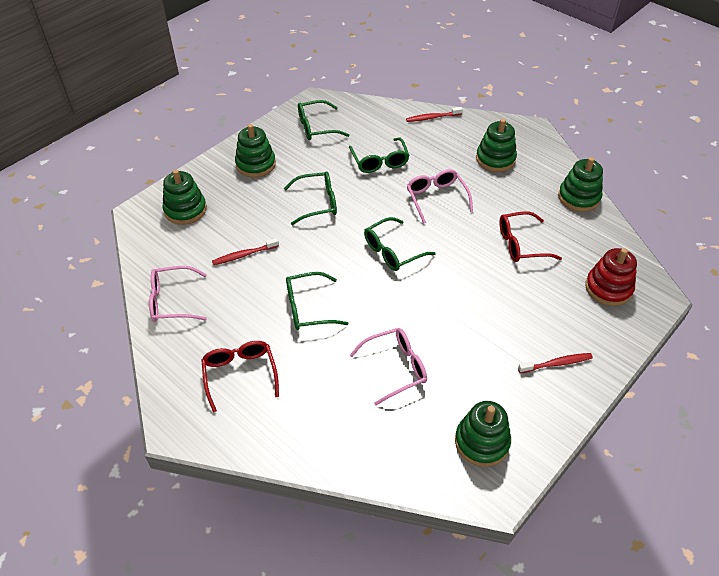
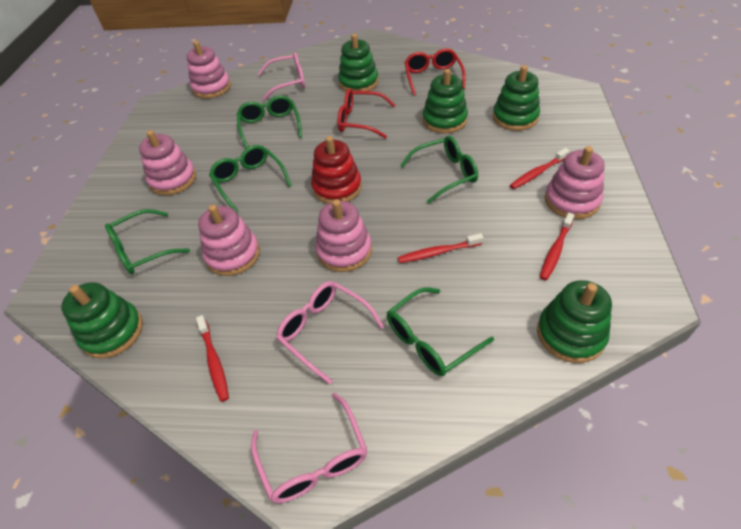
pink stacking toy: none = 0 -> [139,130,196,195] [187,41,231,99] [198,205,260,276] [315,199,372,272] [545,146,605,219] = 5
red toothbrush: [212,238,279,265] [406,107,463,122] [518,353,593,373] = 3 -> [196,315,229,402] [398,233,484,263] [510,148,570,189] [540,213,575,280] = 4

